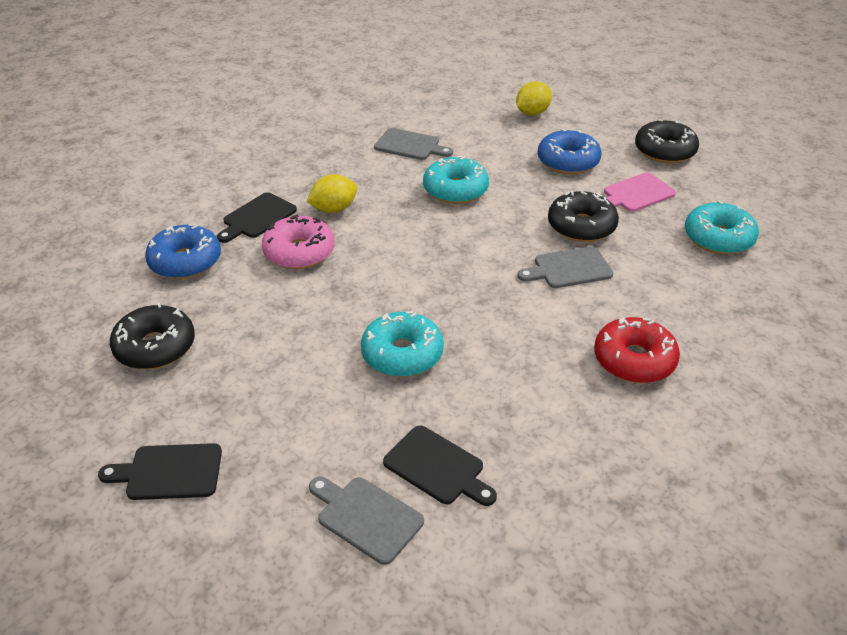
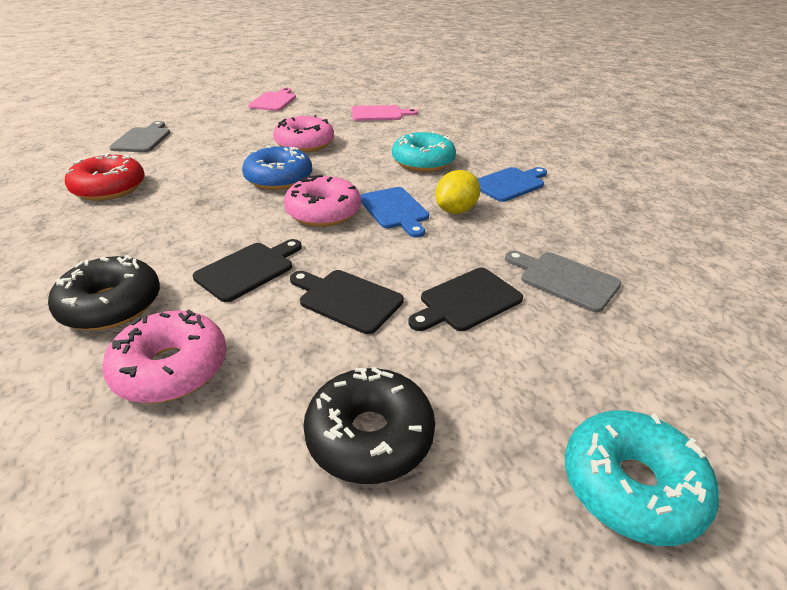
black donut: [110,303,195,369] [548,191,619,242] [635,119,699,163] = 3 -> [48,255,160,330] [303,367,435,484] = 2
blue cutting board: none = 0 -> [360,187,429,238] [478,167,547,202] = 2
blue donut: [145,224,221,279] [538,129,602,174] = 2 -> [242,145,312,190] = 1
grey cutting board: [309,477,424,565] [374,128,453,160] [517,246,613,288] = 3 -> [109,121,170,152] [505,250,621,313] = 2
pink cutting board: [604,172,676,212] = 1 -> [248,88,296,111] [352,105,418,121] = 2
pink donut: [262,215,335,269] = 1 -> [102,310,227,403] [273,115,334,152] [284,175,361,227] = 3
turquoise donut: [361,311,444,377] [423,156,489,204] [685,200,759,254] = 3 -> [392,131,456,172] [565,410,719,546] = 2
yellow lemon: [306,174,358,213] [516,81,552,115] = 2 -> [435,170,481,214] = 1

